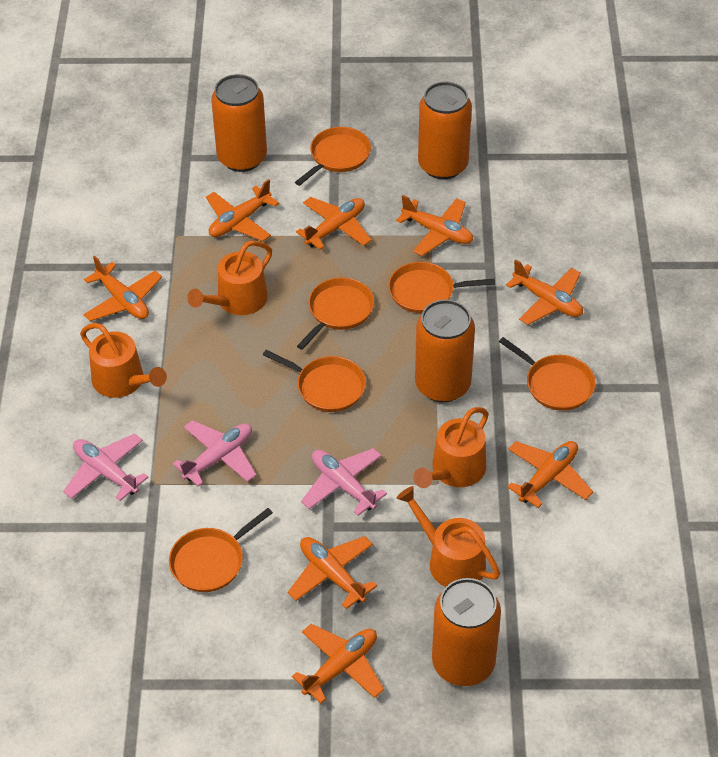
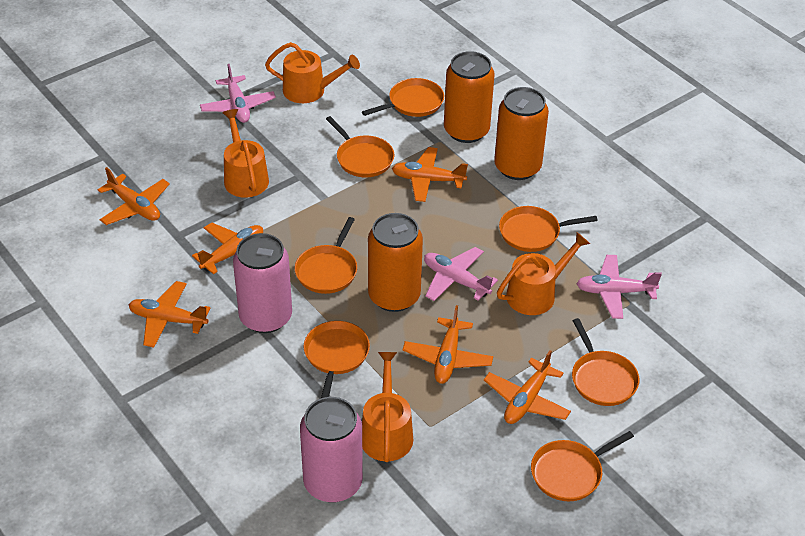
orange can: [211,74,267,172] [415,300,475,402] [418,82,472,179] [432,578,501,686] = 4 -> [368,213,423,312] [444,51,495,143] [494,87,549,180] = 3
orange pan: [169,508,273,592] [263,350,366,412] [295,127,371,186] [297,277,374,350] [388,262,495,313] [499,337,596,411] = 6 -> [295,217,357,294] [303,321,370,398] [326,116,394,177] [362,78,444,117] [499,206,598,252] [531,431,634,501] [572,318,639,406] = 7
orange plane: [83,256,162,321] [206,179,279,241] [288,536,377,609] [292,624,384,704] [296,197,371,250] [396,195,473,256] [506,259,583,325] [507,441,593,508] = 8 -> [98,167,170,225] [129,281,210,348] [192,223,263,274] [392,147,468,202] [403,305,493,384] [484,350,571,424] = 6
pink can: none = 0 -> [233,233,292,333] [300,397,363,503] = 2

